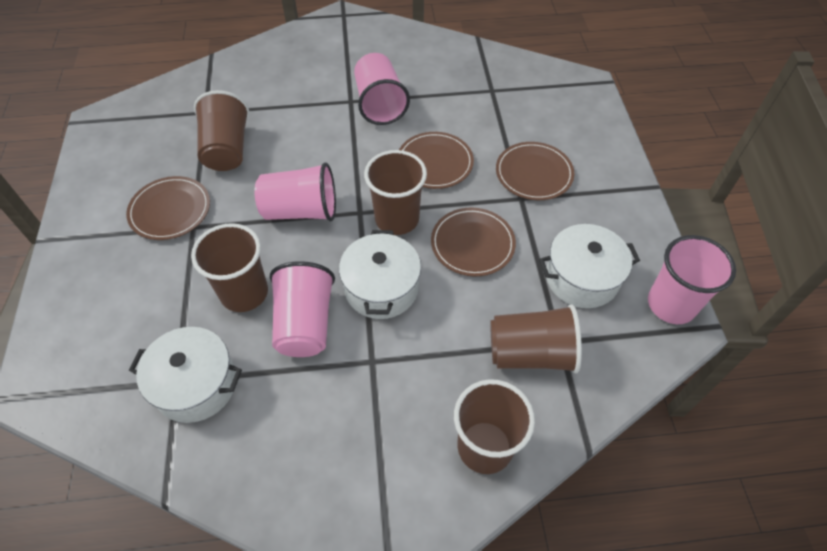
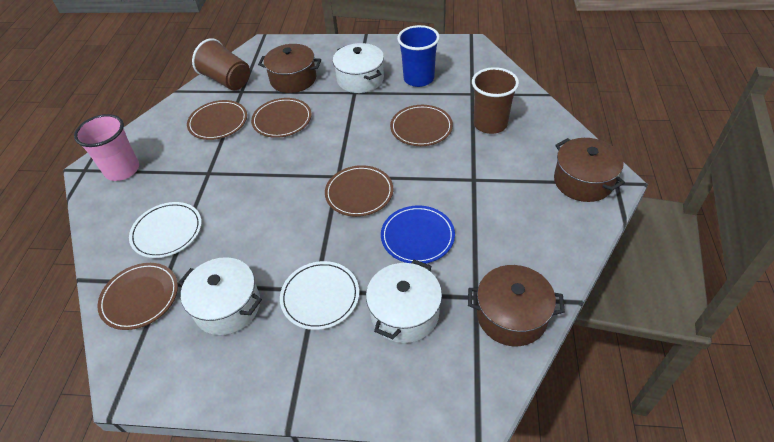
blue cup: none = 0 -> [397,25,440,87] = 1
blue plate: none = 0 -> [381,206,455,264] = 1
brown cup: [191,223,268,312] [194,90,249,171] [364,150,427,235] [454,379,535,474] [490,304,582,373] = 5 -> [192,38,250,90] [472,67,519,134] = 2
brown plate: [126,176,210,240] [399,132,474,189] [431,207,516,276] [496,142,574,200] = 4 -> [98,263,178,330] [187,100,247,140] [251,98,312,138] [325,165,393,217] [390,105,453,146] = 5
brown pot: none = 0 -> [258,44,321,93] [468,265,565,346] [554,138,625,202] = 3
pink cup: [255,162,336,221] [270,261,335,357] [354,53,410,125] [648,235,736,324] = 4 -> [74,114,139,181] = 1
white plate: none = 0 -> [129,202,202,258] [280,261,359,330] = 2

